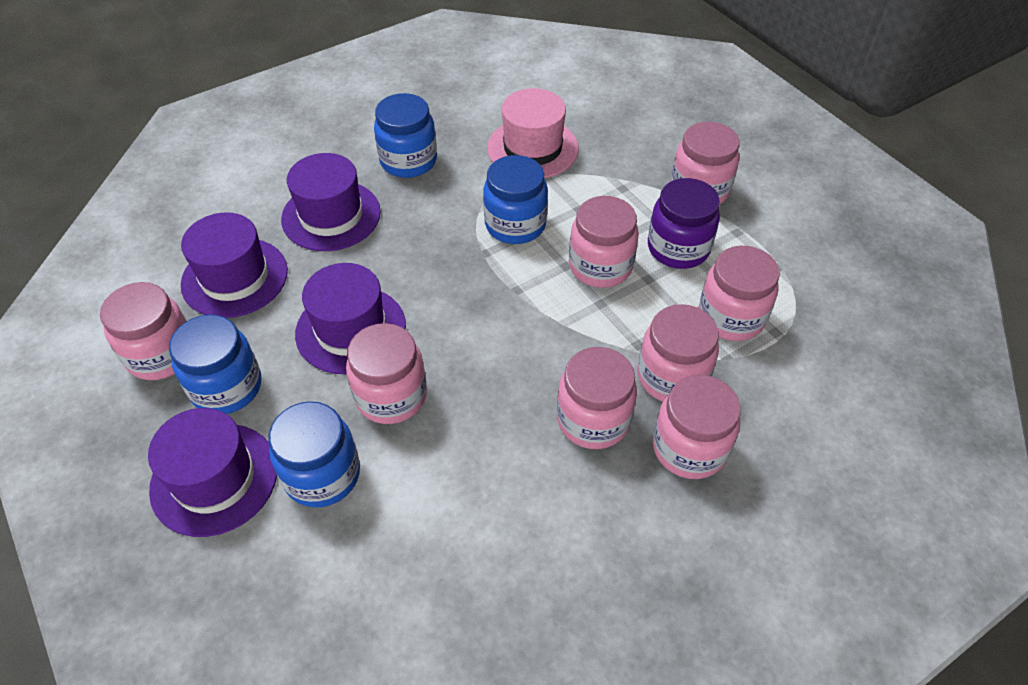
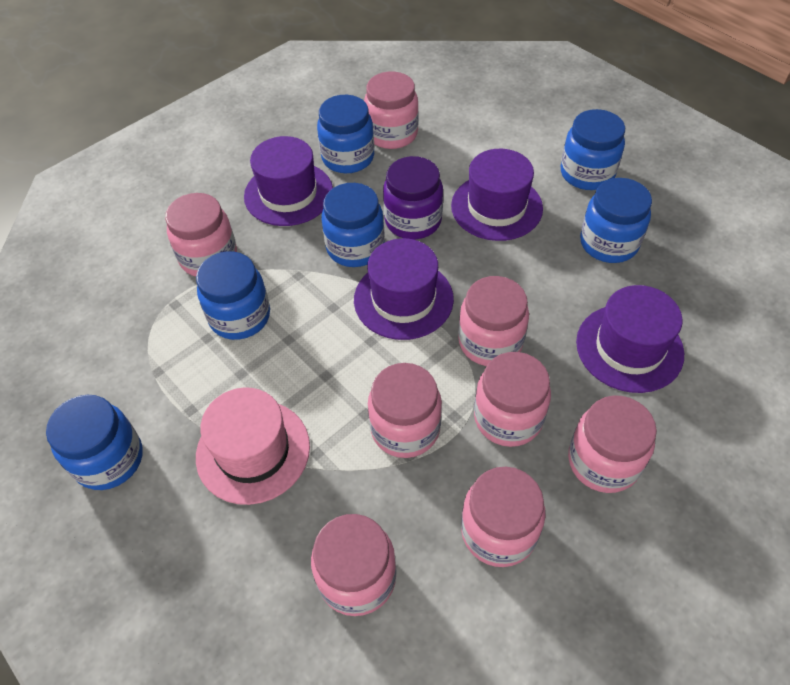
blue jar: [169,314,262,414] [269,401,360,508] [374,93,437,178] [483,155,548,244] = 4 -> [46,395,143,490] [196,251,270,340] [317,95,374,173] [322,183,385,267] [561,109,625,190] [580,178,652,263] = 6

